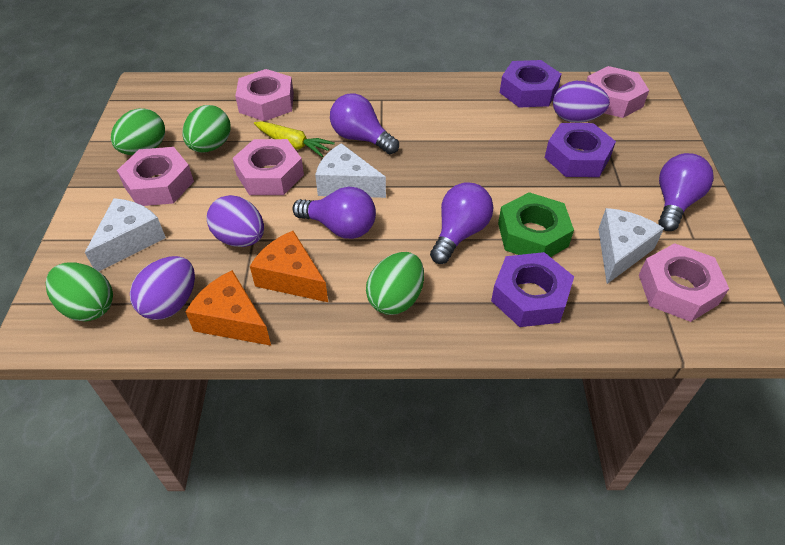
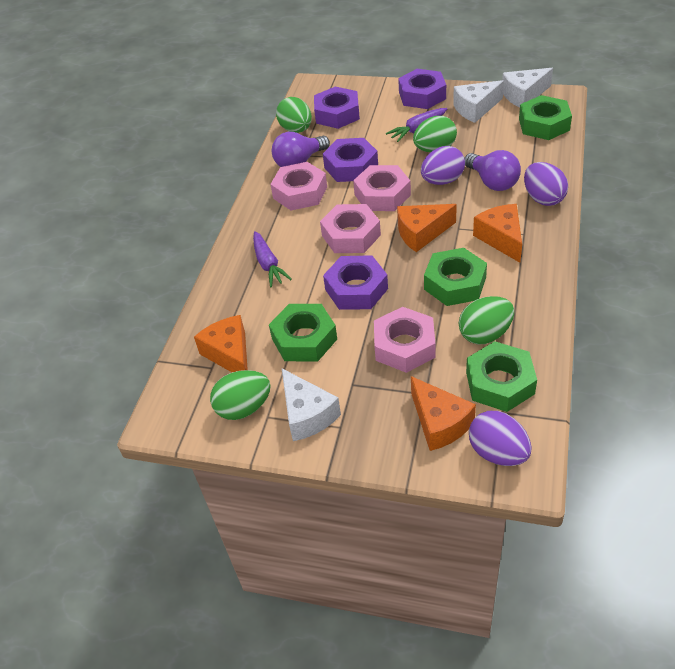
green nut: [498,192,574,257] = 1 -> [269,304,337,362] [424,248,487,306] [466,341,537,412] [519,95,572,140] = 4
orange cheese: [186,270,271,346] [250,231,328,302] = 2 -> [194,315,248,372] [397,204,457,252] [411,376,476,451] [473,204,522,263] = 4
pink nut: [117,147,194,206] [232,139,304,195] [235,69,294,121] [586,66,649,118] [639,243,729,322] = 5 -> [270,162,327,210] [320,204,381,253] [353,165,411,211] [374,307,435,373] = 4
purple carrot: none = 0 -> [253,231,292,287] [386,108,447,142] = 2
purple light bulb: [292,186,376,239] [330,93,399,154] [430,183,493,264] [658,153,714,231] = 4 -> [272,131,330,167] [465,150,521,191] = 2
purple nut: [491,252,574,327] [500,60,562,108] [545,123,616,177] = 3 -> [314,87,360,129] [323,138,378,182] [323,255,388,310] [398,69,446,109] = 4
yellow carrot: [254,121,335,157] = 1 -> none = 0

